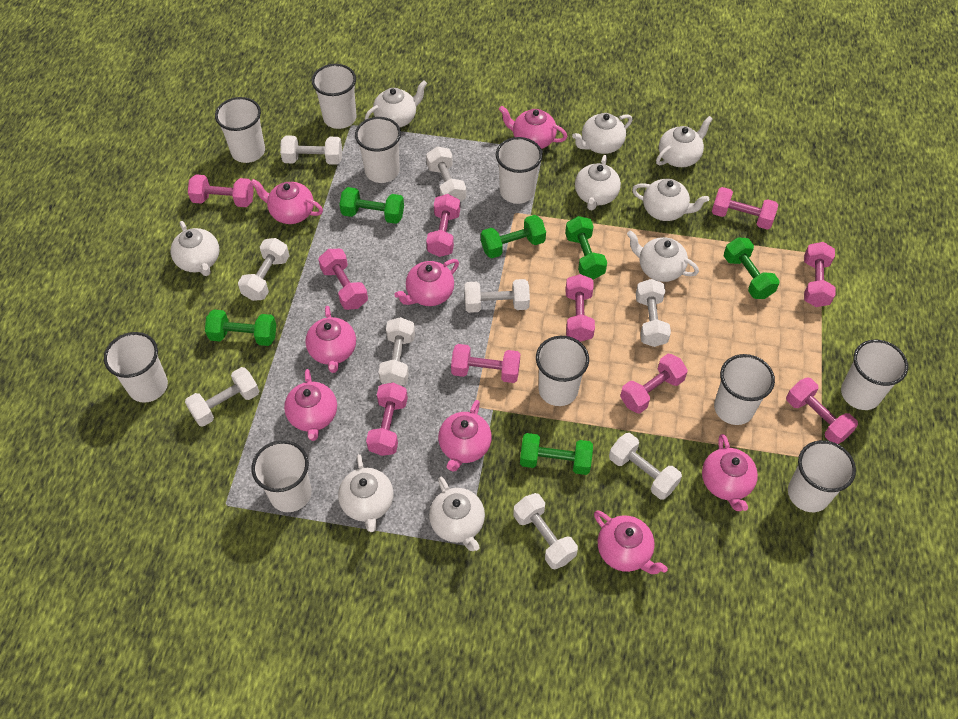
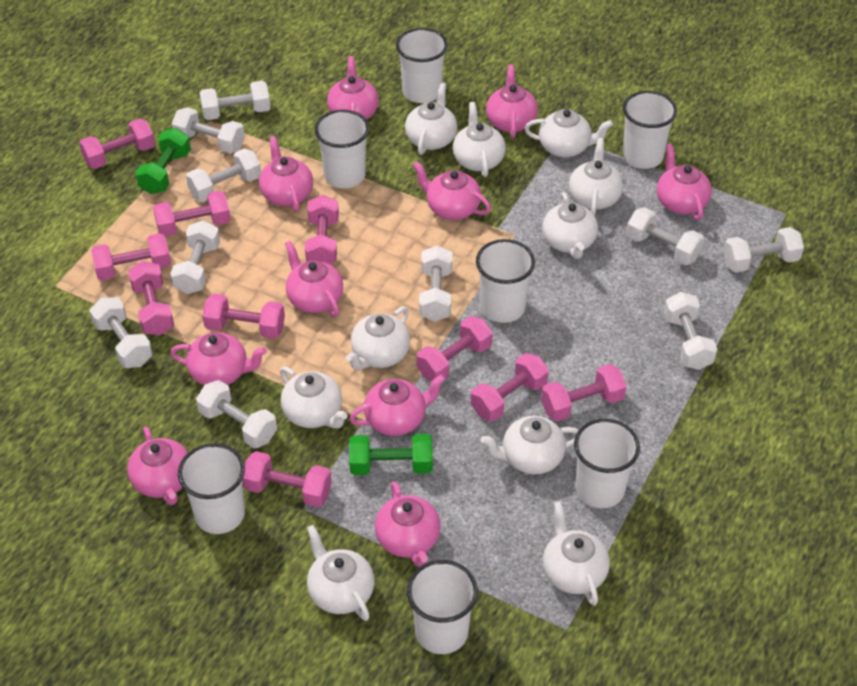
green dumbbell: [205,309,276,346] [339,187,404,224] [481,215,546,258] [520,433,593,475] [565,216,607,279] [724,237,780,299] = 6 -> [135,128,191,194] [349,434,433,475] = 2
pink teapot: [250,179,323,224] [284,369,337,441] [305,306,356,373] [394,259,459,306] [438,400,492,472] [499,106,568,149] [594,510,668,574] [702,434,758,511] = 8 -> [127,426,188,505] [170,332,267,385] [259,136,313,211] [285,241,343,316] [327,56,379,120] [350,374,446,436] [375,481,441,567] [412,161,491,220] [486,64,538,138] [657,143,712,220] = 10
white cup: [104,332,168,403] [215,97,265,163] [252,440,312,512] [312,64,357,129] [355,117,401,183] [496,137,543,204] [536,336,589,406] [714,354,775,425] [788,440,856,512] [841,340,908,410] = 10 -> [178,443,245,534] [315,110,369,188] [396,28,448,103] [407,560,478,654] [476,239,535,323] [574,419,640,508] [623,91,677,169] = 7
white dumbbell: [185,367,259,427] [238,238,290,301] [280,136,342,165] [378,317,415,386] [426,147,466,202] [464,279,530,313] [513,493,578,569] [609,433,682,499] [636,279,671,347] = 9 -> [90,297,153,368] [170,220,220,294] [171,107,245,154] [186,148,261,202] [196,380,277,448] [199,81,271,120] [419,245,453,321] [626,207,704,265] [664,292,717,370] [723,227,804,273] = 10
white teapot: [171,221,219,276] [338,454,394,532] [365,81,427,127] [429,477,485,551] [572,113,632,154] [575,155,621,210] [627,230,699,282] [632,179,709,221] [656,116,713,167] = 9 -> [280,367,348,428] [307,525,374,621] [346,306,410,370] [405,82,457,155] [453,102,506,177] [481,416,579,475] [525,109,613,157] [542,192,598,259] [543,501,610,606] [569,138,623,216] = 10

